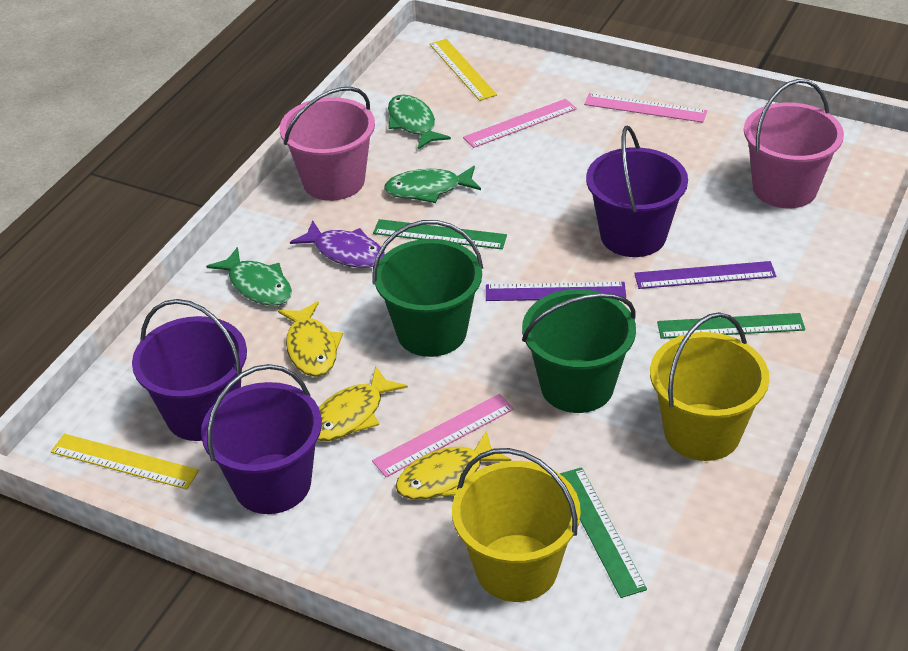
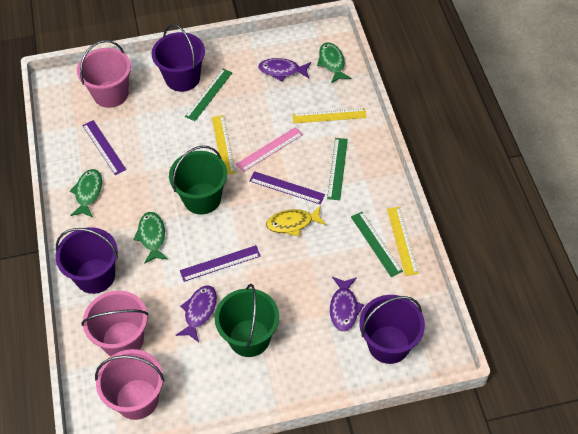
pink bucket: [280,87,375,201] [744,79,844,208] = 2 -> [77,40,131,108] [81,290,149,356] [95,349,164,420] = 3
pink ruler: [372,394,514,477] [463,99,577,148] [584,93,707,123] = 3 -> [236,127,303,172] = 1
purple fish: [290,220,385,268] = 1 -> [176,286,217,342] [258,58,311,81] [330,277,364,332] = 3
purple ruler: [486,282,626,301] [634,261,776,289] = 2 -> [82,120,126,175] [180,245,261,282] [249,171,325,204] = 3
yellow bucket: [452,448,581,602] [650,312,770,461] = 2 -> none = 0
yellow fish: [278,301,343,377] [318,366,408,441] [396,431,511,500] = 3 -> [266,205,326,237] = 1
yellow ruler: [51,434,199,490] [430,39,497,101] = 2 -> [212,115,235,175] [292,108,367,123] [387,207,419,276] = 3

